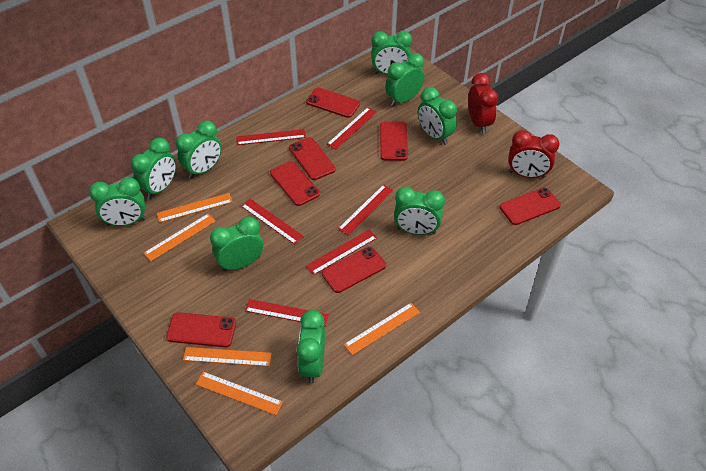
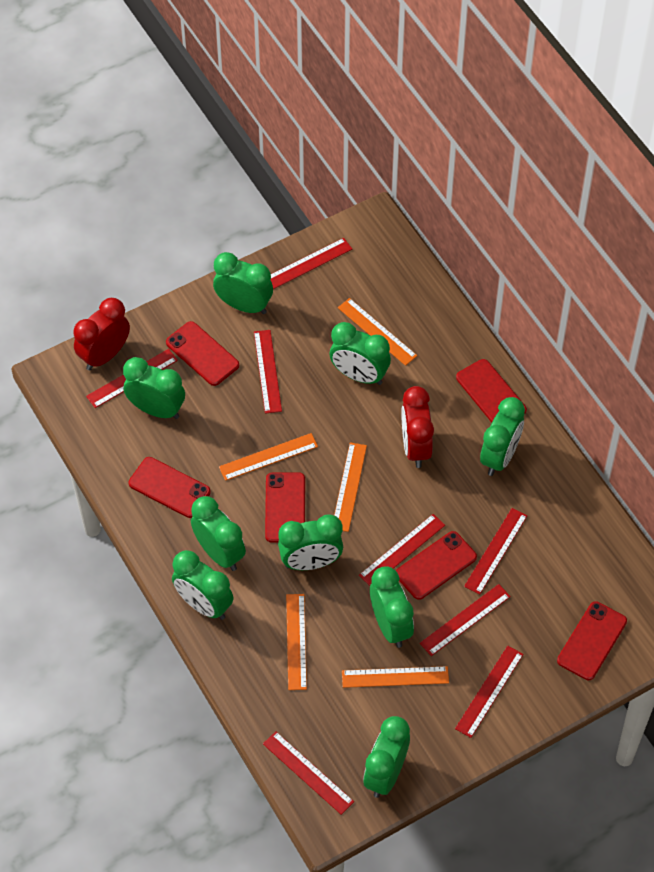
red phone: [166,312,236,347] [270,161,320,206] [289,137,336,180] [306,88,360,118] [322,246,386,293] [380,121,408,161] [500,187,561,225] = 7 -> [129,457,211,518] [166,321,239,386] [265,472,305,543] [396,531,477,600] [456,359,527,423] [557,601,627,680] = 6
red ruler: [236,129,306,145] [241,199,304,244] [245,299,329,327] [306,230,377,275] [327,107,377,149] [338,184,394,235] = 6 -> [86,349,178,408] [254,330,282,414] [263,731,354,815] [271,238,352,289] [359,514,445,586] [420,584,511,656] [455,646,523,738] [464,508,527,595] = 8

